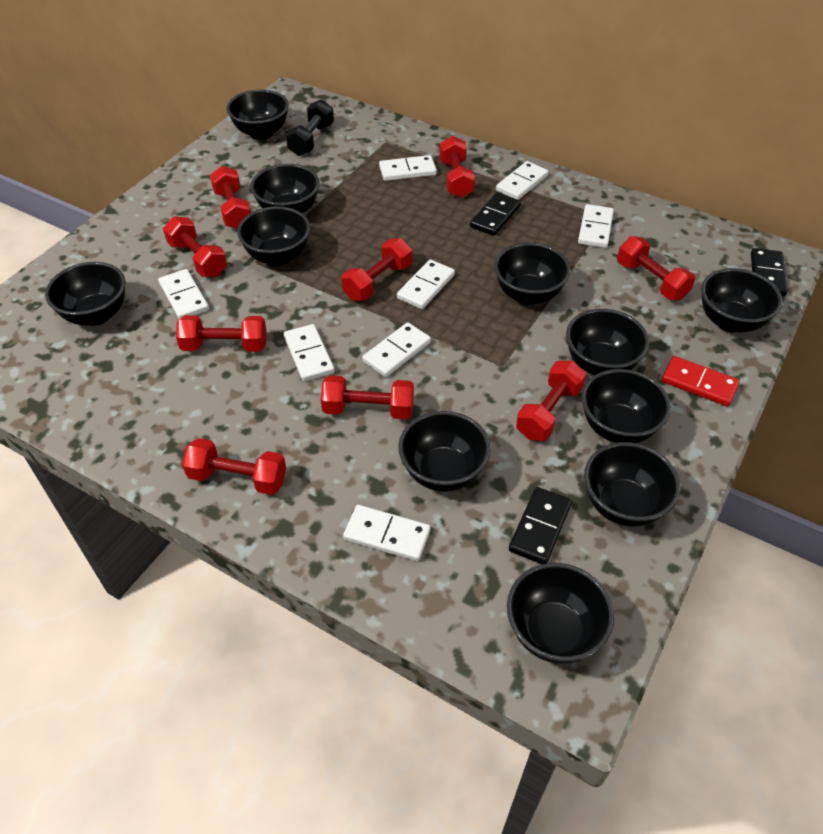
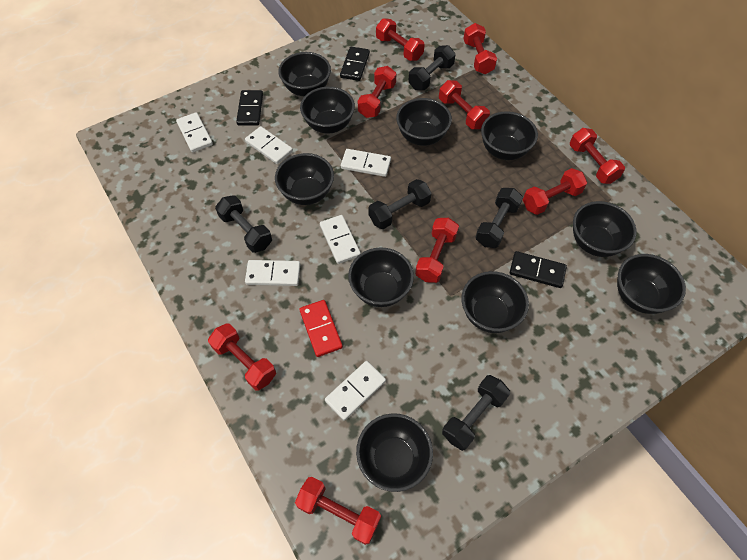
black bowl: [45,262,125,326] [227,89,289,140] [237,206,310,266] [251,164,320,214] [398,411,491,492] [494,243,571,305] [507,563,614,664] [566,309,649,375] [582,369,671,443] [584,442,680,527] [701,268,782,333] = 11 -> [275,153,334,205] [278,52,331,96] [300,87,355,134] [348,247,414,307] [356,413,433,492] [396,98,452,146] [461,271,529,333] [481,112,538,160] [573,201,637,257] [617,254,686,314] = 10
black dumbbell: [286,100,334,156] = 1 -> [215,195,272,253] [369,179,432,229] [408,45,456,90] [442,375,510,451] [475,188,523,248] = 5
white domino: [158,269,209,319] [284,324,335,381] [343,505,431,561] [362,322,431,377] [379,155,437,181] [397,260,455,309] [496,161,548,200] [578,204,614,248] = 8 -> [176,112,213,152] [245,126,293,164] [245,260,301,286] [320,215,361,264] [325,361,386,421] [341,149,391,177] = 6

